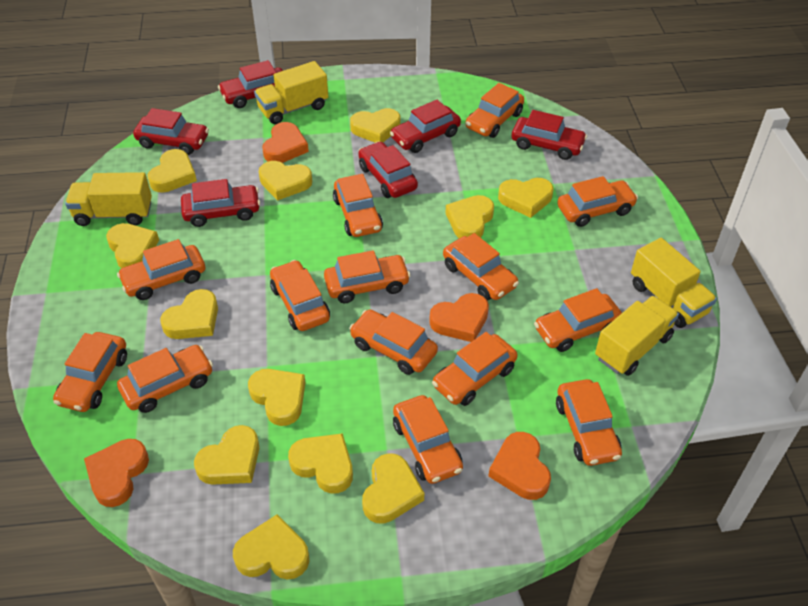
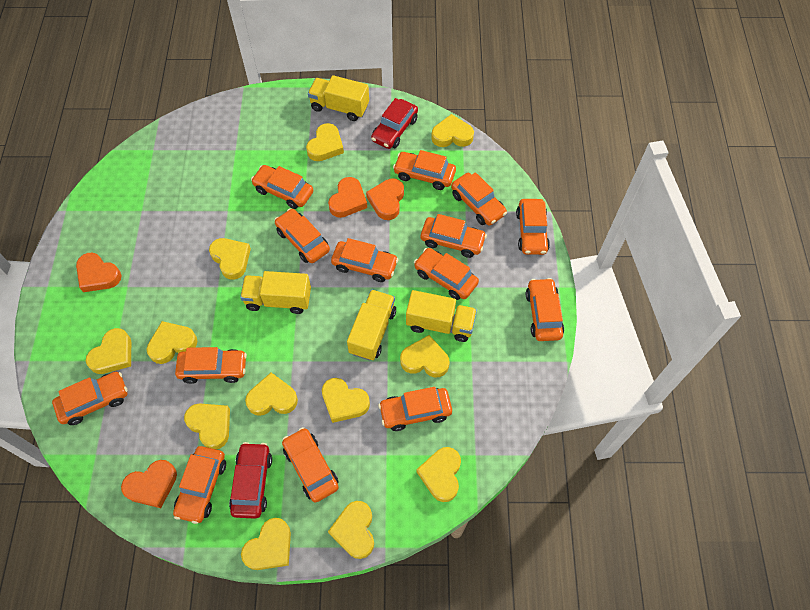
red car: [133,108,209,155] [181,179,260,227] [218,60,283,108] [358,141,418,198] [390,100,461,153] [512,110,587,160] = 6 -> [229,442,272,519] [371,98,418,149] = 2

